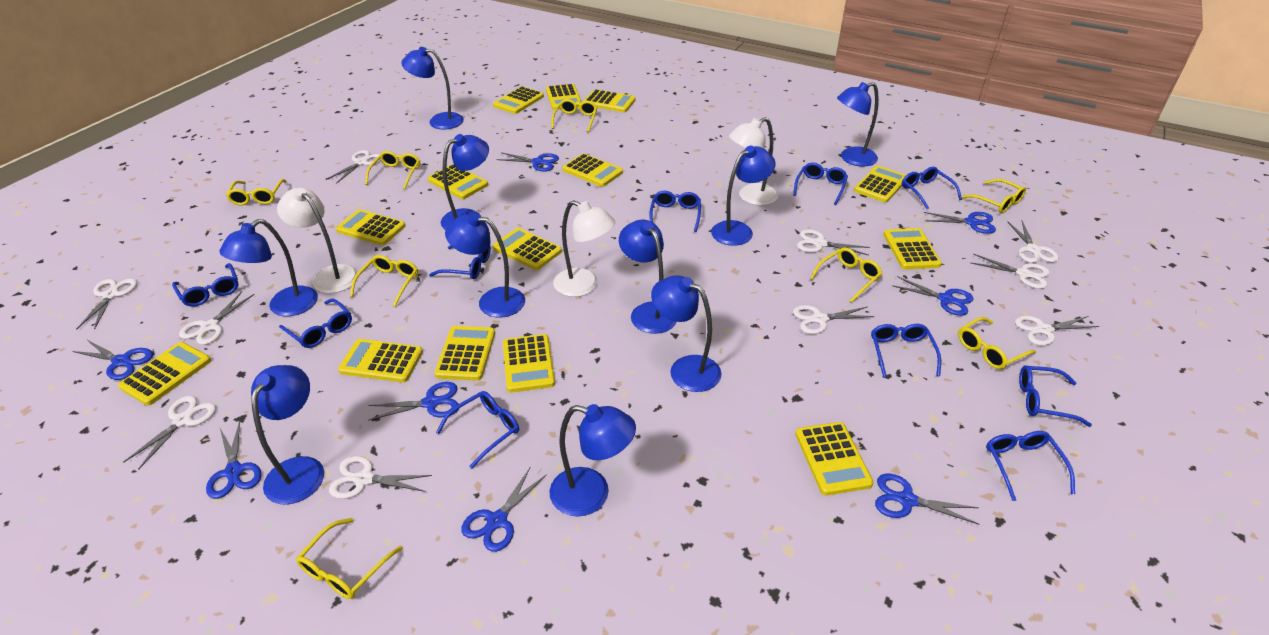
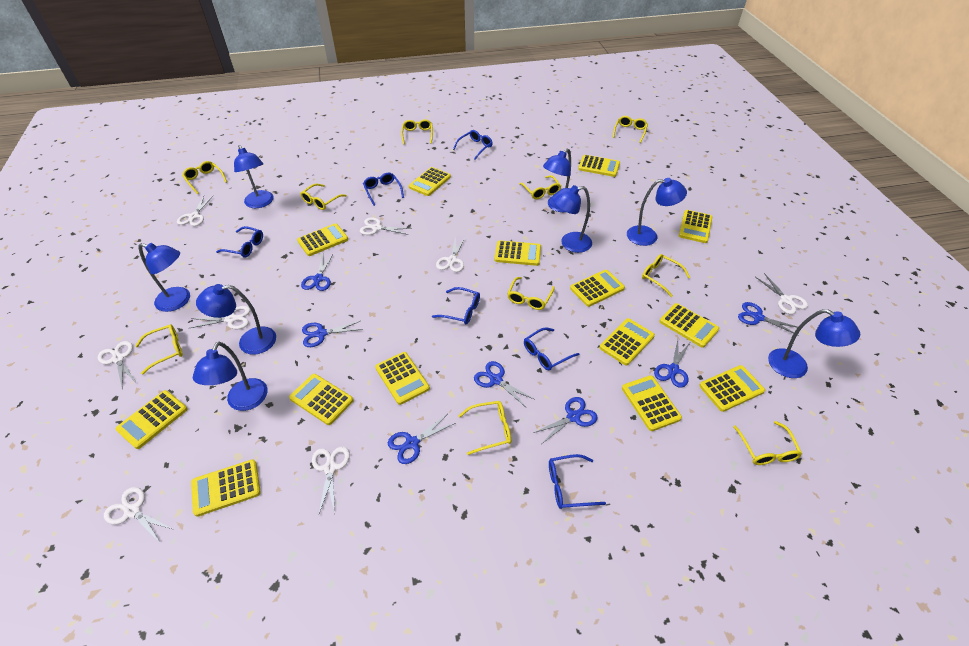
blue glasses: [172,263,239,307] [279,298,352,348] [429,245,491,279] [436,391,519,468] [649,191,701,232] [793,163,848,205] [871,324,941,377] [902,167,962,209] [986,431,1075,501] [1019,365,1092,427] = 10 -> [216,226,263,257] [363,173,404,206] [432,287,480,324] [453,130,493,160] [524,327,579,370] [549,454,606,509] = 6
blue lamp: [219,219,318,316] [251,365,324,504] [402,47,464,129] [441,134,489,230] [445,213,525,318] [550,404,636,517] [619,220,677,334] [651,275,721,392] [711,146,775,246] [837,82,879,166] = 10 -> [138,243,190,312] [193,341,267,411] [196,284,276,355] [234,145,274,208] [543,149,571,212] [552,185,592,253] [627,178,687,246] [768,309,860,378] = 8
blue scissors: [72,340,153,380] [206,421,262,499] [368,382,458,421] [461,468,547,552] [496,152,559,172] [875,473,980,525] [892,276,974,316] [924,212,996,234] = 8 -> [301,253,334,291] [302,321,363,347] [388,415,455,464] [474,361,534,407] [533,397,598,443] [654,340,690,388] [738,302,799,336] = 7
white lamp: [277,188,358,293] [553,200,615,297] [729,117,778,206] = 3 -> none = 0
white scissors: [77,278,138,330] [123,396,216,469] [179,291,255,345] [326,150,381,184] [329,456,432,499] [793,305,875,334] [797,229,870,255] [971,254,1050,289] [1007,221,1059,263] [1015,316,1099,346] = 10 -> [98,341,136,387] [104,487,173,542] [177,196,213,226] [190,306,251,329] [312,447,350,516] [360,217,412,235] [436,236,466,272] [755,273,808,314] = 8
yellow glasses: [226,179,287,205] [296,518,403,599] [350,255,418,307] [365,151,420,190] [551,99,597,132] [810,248,882,303] [958,317,1036,369] [961,179,1026,213] = 8 -> [135,324,183,375] [182,161,227,194] [300,183,347,210] [401,119,433,144] [458,401,511,455] [507,277,555,310] [519,175,561,199] [613,116,648,143] [642,254,690,297] [733,421,802,465] = 10

